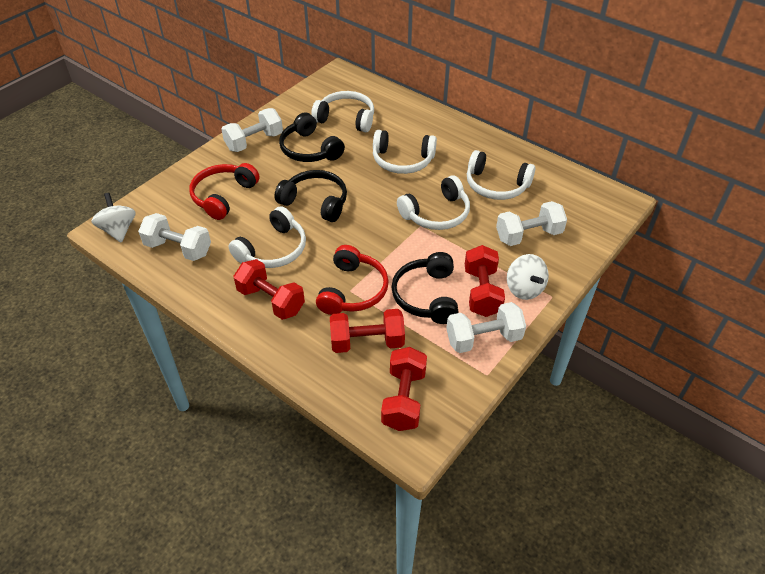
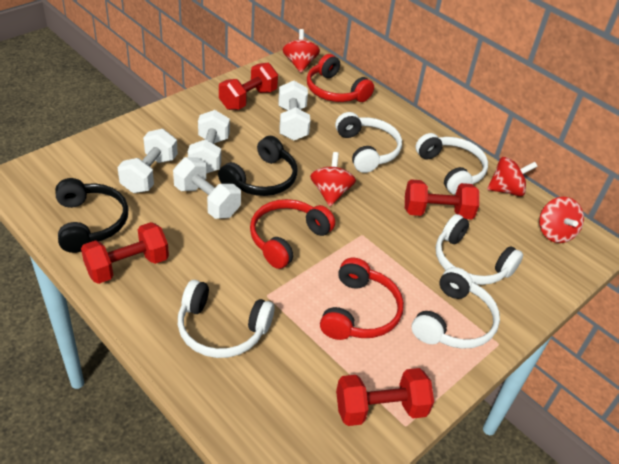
black headphones: [274,170,347,222] [279,113,345,162] [392,252,459,324] = 3 -> [55,178,128,253] [218,136,297,196] = 2
red headphones: [189,163,260,220] [316,245,389,315] = 2 -> [250,199,335,269] [307,54,374,102] [320,258,404,340] = 3
red spinning top: none = 0 -> [283,29,320,73] [310,152,356,206] [487,157,538,196] [539,197,584,243] = 4
white spinning top: [91,193,135,243] [507,254,549,300] = 2 -> none = 0

